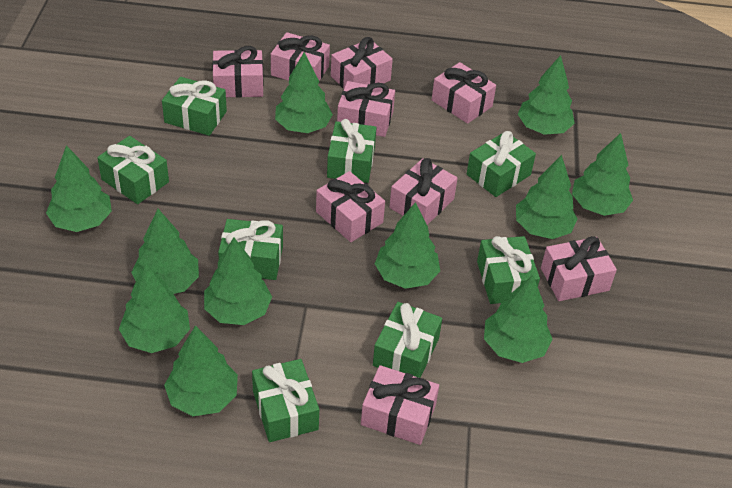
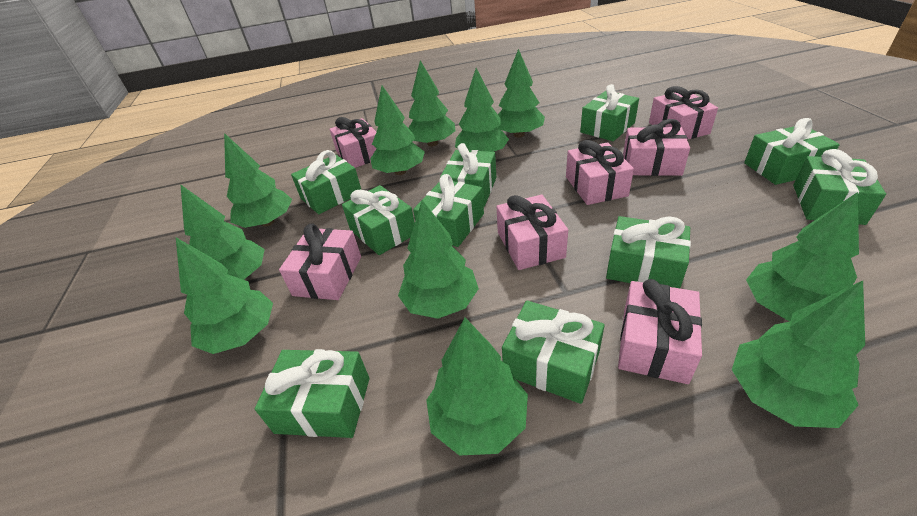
green gift: [97,136,169,204] [162,77,227,136] [218,219,283,280] [252,359,319,442] [327,119,377,183] [373,302,442,378] [467,131,536,197] [477,236,540,304] = 8 -> [255,349,370,438] [291,150,361,214] [342,185,415,255] [413,174,484,247] [440,143,496,207] [502,300,605,404] [580,84,639,141] [606,216,691,288] [744,118,840,185] [793,149,886,225] = 10
pink gift: [212,46,264,98] [271,32,330,81] [316,171,385,242] [331,37,393,88] [337,81,395,137] [361,365,439,445] [389,158,458,225] [432,62,496,124] [541,236,617,301] = 9 -> [279,224,361,300] [330,117,377,168] [496,195,568,270] [566,140,634,205] [618,279,702,384] [623,119,690,176] [649,86,718,140] = 7

